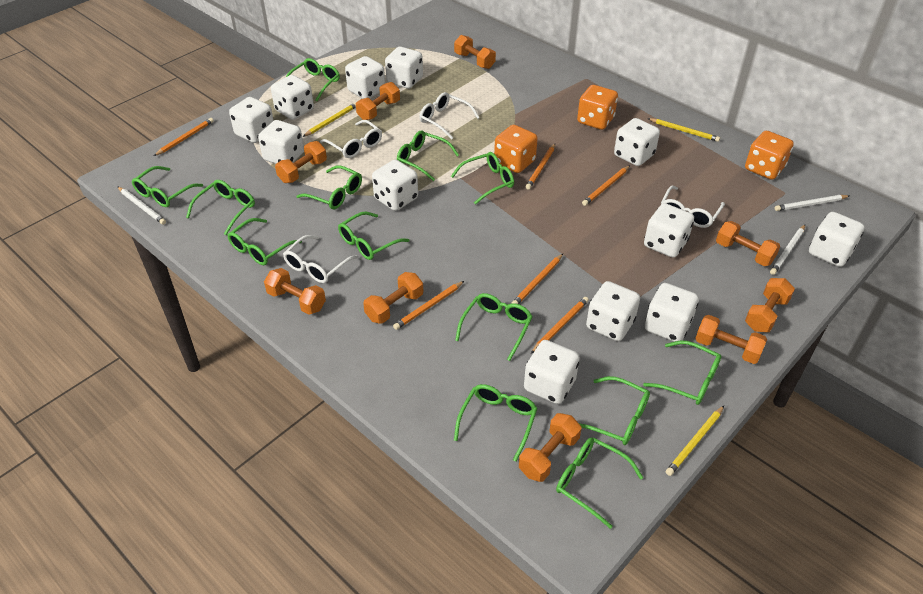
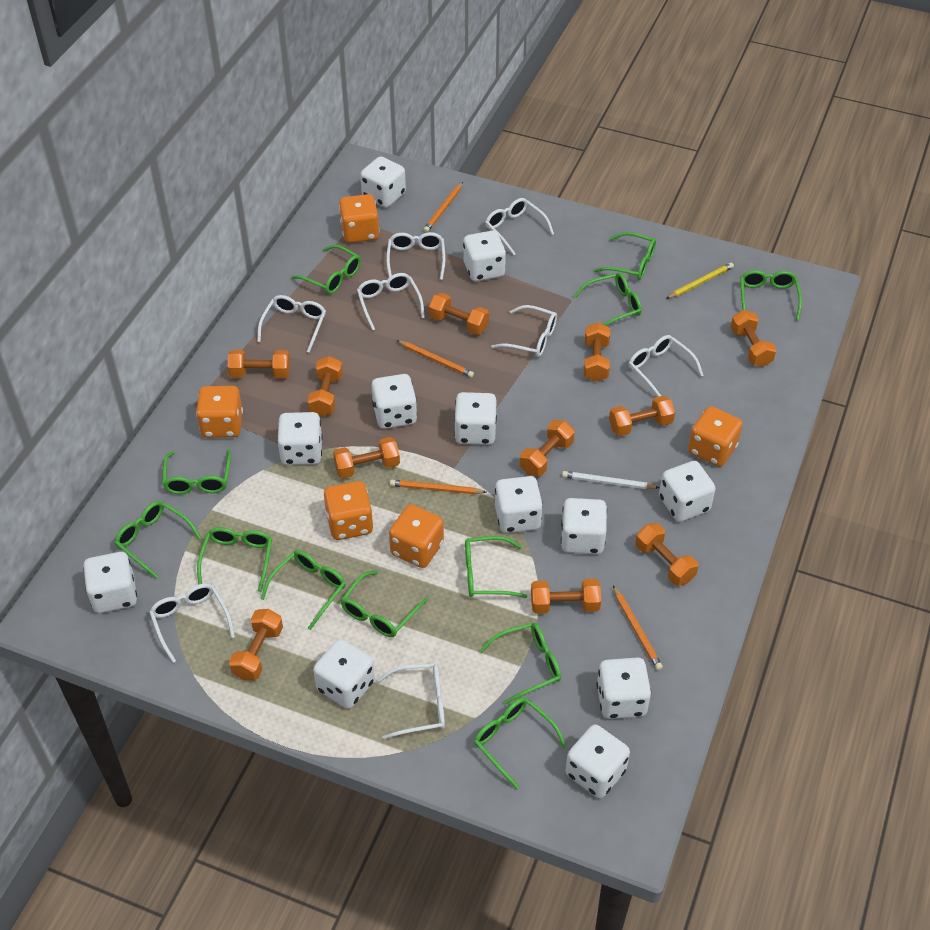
green glasses: [132,166,203,207] [186,180,255,235] [227,218,302,265] [286,58,340,101] [296,165,362,210] [338,212,410,260] [397,130,459,181] [451,152,514,205] [454,384,538,462] [455,293,533,361] [556,437,644,529] [579,376,650,445] [643,341,721,405] = 13 -> [115,501,202,579] [162,450,231,494] [197,527,272,592] [261,550,346,630] [291,245,361,294] [341,570,428,637] [465,536,528,598] [474,697,567,789] [480,622,561,705] [574,273,642,326] [594,232,656,280] [740,270,802,320] = 12
orange dice: [494,125,538,173] [577,85,618,130] [745,131,794,180] = 3 -> [196,386,243,438] [324,481,373,540] [339,194,380,243] [389,504,444,568] [688,406,743,467] = 5
orange dumbbell: [264,268,326,315] [275,141,327,183] [356,82,400,120] [363,272,423,324] [454,35,496,69] [519,413,581,482] [695,315,767,364] [716,221,780,266] [745,278,795,332] = 9 -> [228,350,290,378] [229,609,283,680] [307,356,343,417] [333,437,400,479] [429,293,489,335] [520,420,575,477] [531,579,601,614] [584,322,610,382] [609,395,675,436] [635,523,698,586] [730,310,777,367] = 11
orange pencil: [154,118,214,156] [393,281,464,330] [512,254,563,304] [526,144,555,190] [531,297,589,353] [582,166,630,206] = 6 -> [390,480,487,494] [396,340,474,378] [423,182,463,233] [613,586,663,670] = 4
white glasses: [283,235,359,283] [320,120,382,158] [419,92,480,140] [661,186,725,228] = 4 -> [149,583,235,663] [257,295,326,353] [357,273,425,331] [377,663,445,739] [386,232,445,280] [485,198,554,255] [491,305,557,357] [629,335,704,397] = 8
white pencil: [117,186,166,225] [770,225,805,275] [775,195,849,211] = 3 -> [562,471,659,489] = 1
yellow pencil: [303,102,356,137] [647,118,720,142] [666,406,724,476] = 3 -> [666,263,734,299] = 1

